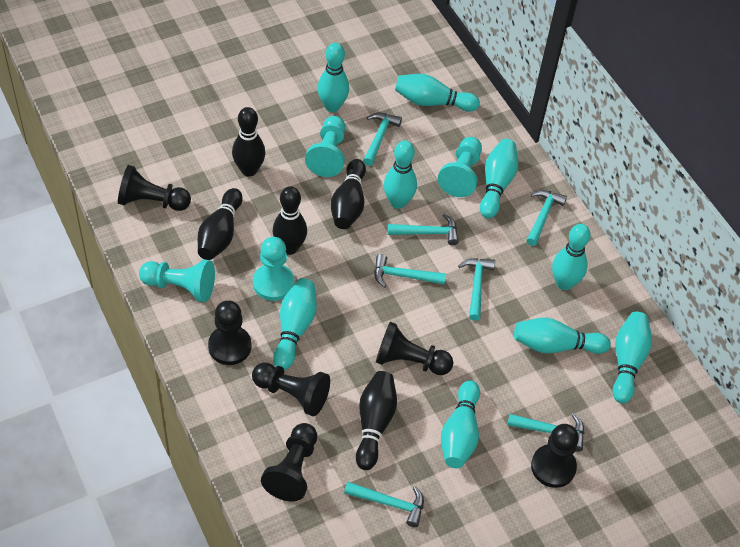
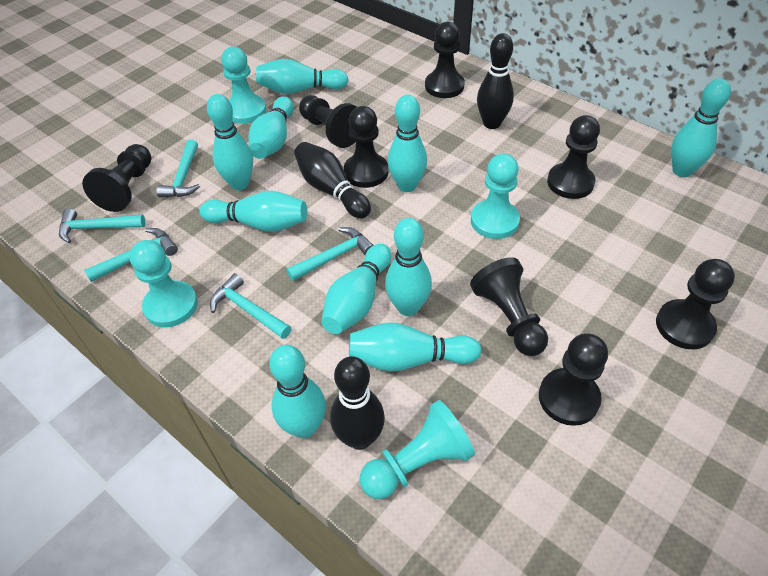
black bowling pin: [198,188,243,260] [232,107,266,177] [273,186,307,255] [331,159,366,229] [356,371,397,470] = 5 -> [294,142,371,218] [330,356,385,450] [477,33,514,129] = 3
black pawn: [118,165,191,211] [208,300,251,365] [252,363,330,416] [261,423,317,501] [376,322,453,375] [531,424,579,488] = 6 -> [82,144,151,212] [299,95,357,148] [344,106,388,188] [425,22,465,98] [470,257,548,356] [539,333,608,426] [547,115,600,199] [656,259,735,349] = 8
turquoise bowling pin: [273,278,317,370] [318,43,349,112] [384,140,417,209] [395,74,480,112] [441,380,480,468] [480,139,518,218] [514,318,611,354] [552,224,591,290] [613,312,652,404] = 9 -> [200,191,307,232] [207,94,253,190] [249,96,294,159] [256,59,348,94] [269,345,326,438] [321,244,391,334] [349,322,481,372] [385,218,432,316] [388,95,427,192] [671,78,731,177] = 10
turquoise hammer: [344,482,424,527] [363,113,402,166] [374,254,446,288] [388,214,459,245] [458,258,495,321] [507,413,585,452] [526,190,567,246] = 7 -> [59,208,145,243] [84,228,178,282] [156,139,200,197] [210,273,291,339] [287,227,374,281] = 5

